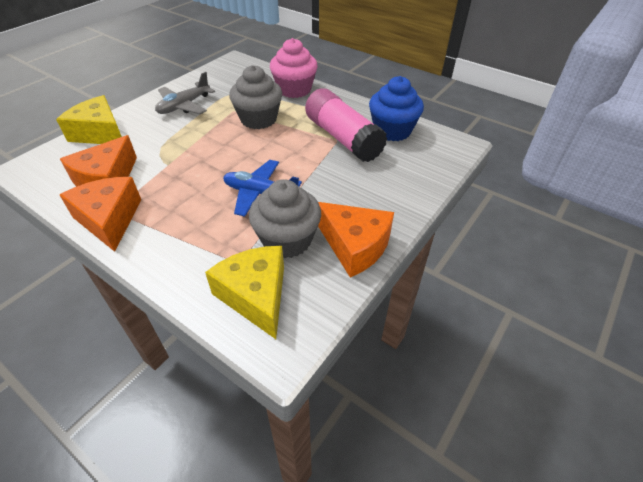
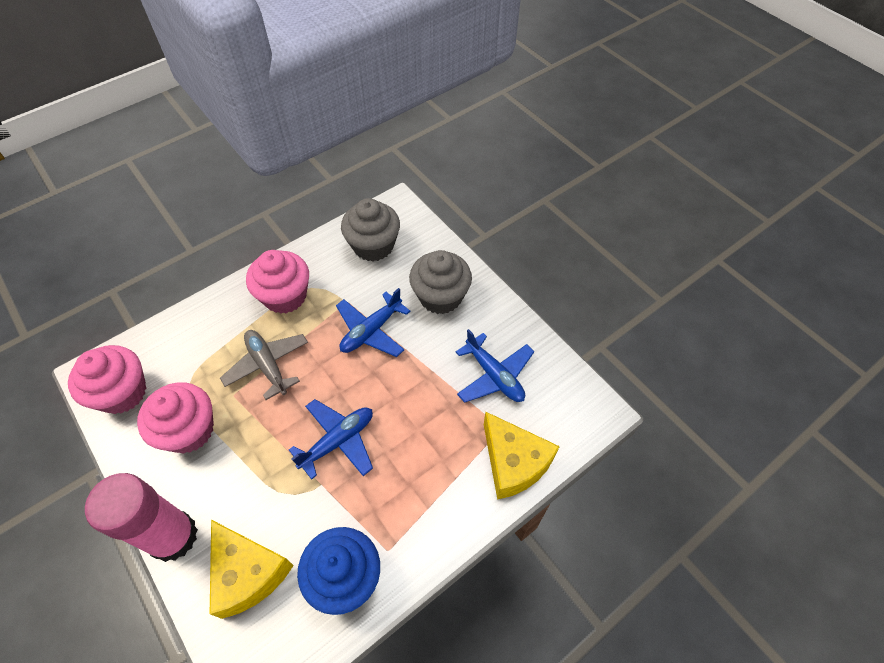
blue plane: [223,160,302,217] = 1 -> [289,399,373,480] [336,288,410,357] [456,329,534,403] = 3
orange cheese: [60,135,137,187] [60,177,141,252] [318,202,394,277] = 3 -> none = 0
pink cupcake: [270,38,318,98] = 1 -> [68,345,146,414] [137,382,214,454] [246,250,309,314] = 3

